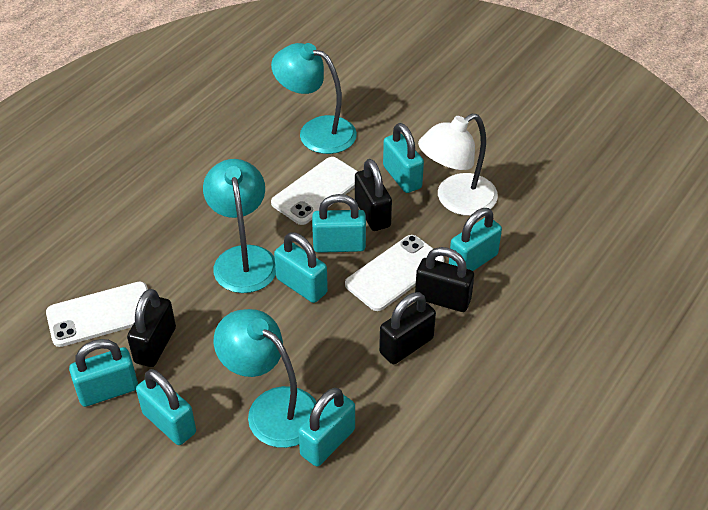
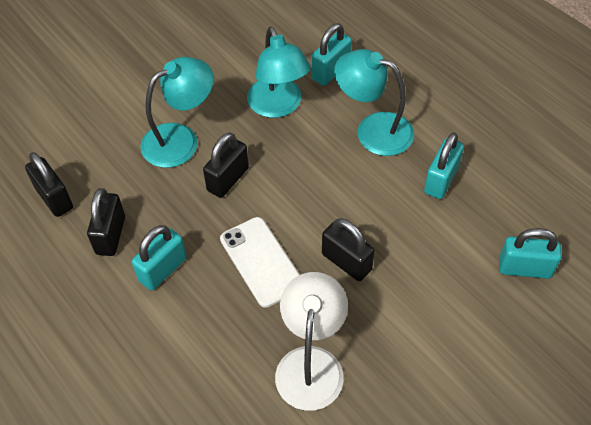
turquoise padlock: [69,339,138,407] [136,369,196,445] [274,233,328,303] [298,388,355,466] [312,194,366,253] [383,123,424,193] [449,208,502,271] = 7 -> [132,225,187,290] [311,23,352,86] [424,133,464,199] [499,228,562,279] = 4
white phone: [46,282,148,347] [271,157,358,225] [345,235,445,311] = 3 -> [220,217,300,308] = 1

